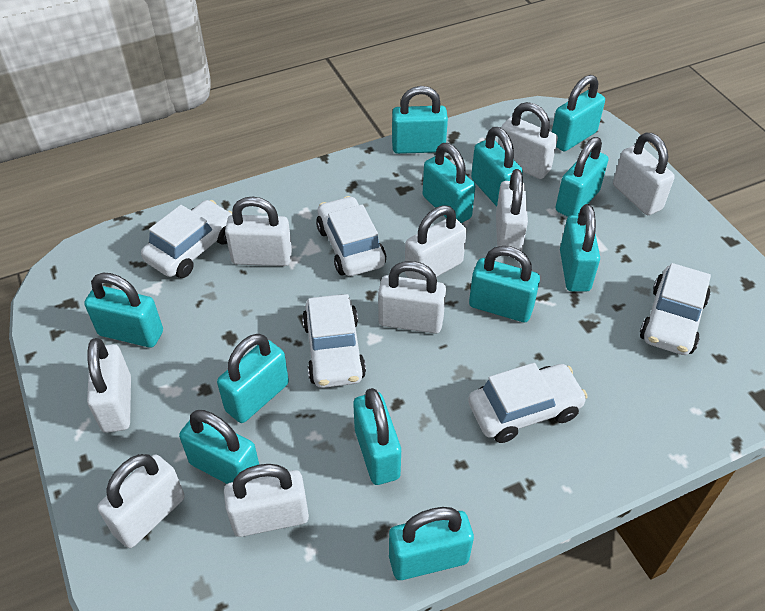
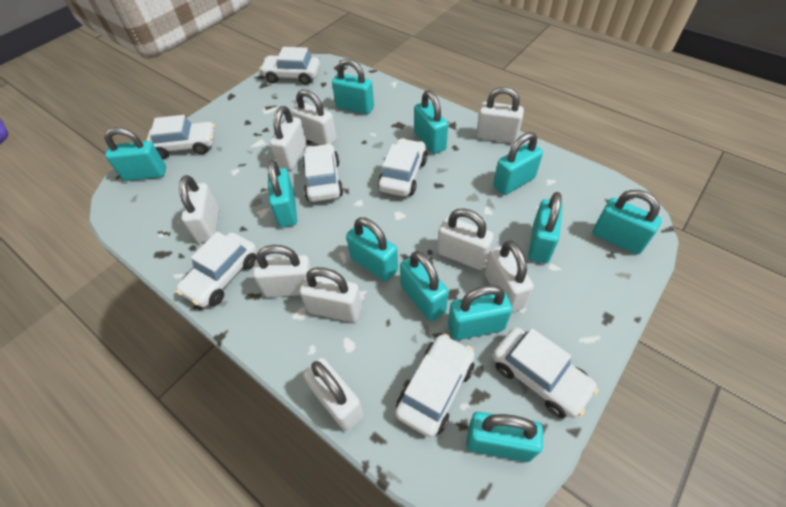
turquoise padlock: [84,273,163,348] [179,410,259,484] [217,334,289,423] [353,388,401,485] [389,507,474,580] [392,86,448,154] [423,143,475,223] [469,246,540,322] [471,127,523,207] [552,75,605,151] [555,137,608,217] [560,204,600,292] = 12 -> [104,127,166,181] [268,160,297,227] [332,59,374,114] [346,217,398,282] [400,251,449,321] [414,90,448,154] [448,285,512,340] [466,412,543,462] [493,132,543,195] [528,192,563,263] [592,190,662,255] = 11
white car: [141,200,232,278] [302,294,366,388] [316,196,386,276] [468,363,588,443] [640,263,711,355] = 5 -> [146,115,215,159] [176,232,257,307] [260,47,320,85] [302,144,343,202] [378,138,427,196] [395,334,475,437] [493,327,599,418] = 7

